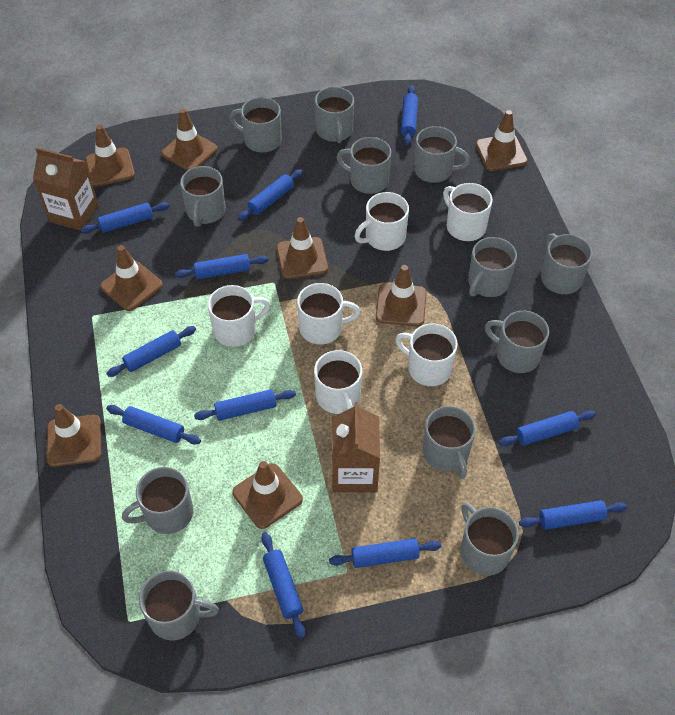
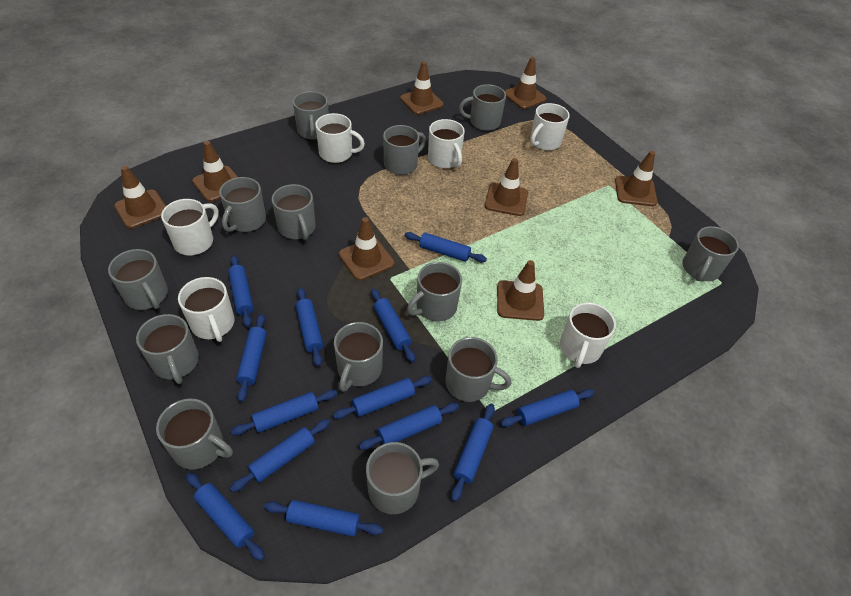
blue rolling pin: [81,202,169,233] [106,326,196,377] [106,405,201,445] [175,254,269,279] [194,389,296,421] [238,169,303,221] [262,532,305,638] [329,538,441,568] [401,85,418,146] [499,410,596,446] [519,500,627,530] = 11 -> [186,472,265,561] [228,255,254,327] [230,419,330,492] [231,390,337,435] [236,314,267,402] [264,500,383,536] [296,288,323,366] [333,376,432,419] [359,403,459,450] [371,288,415,362] [404,232,487,262] [451,403,495,502] [500,389,594,427] = 13
brown carton: [33,147,98,231] [332,402,380,492] = 2 -> none = 0
grey mug: [122,467,193,534] [139,570,219,641] [180,166,226,227] [229,97,282,153] [315,87,354,143] [336,137,391,194] [414,126,470,183] [423,406,476,479] [461,503,519,576] [468,237,517,297] [485,311,549,373] [541,233,592,294] = 12 -> [108,249,168,310] [136,314,199,384] [156,399,233,470] [219,177,266,232] [272,184,315,240] [293,91,329,139] [334,322,383,392] [366,442,439,514] [383,125,426,175] [407,262,462,322] [446,337,511,402] [459,84,506,131] [682,226,739,281] = 13

